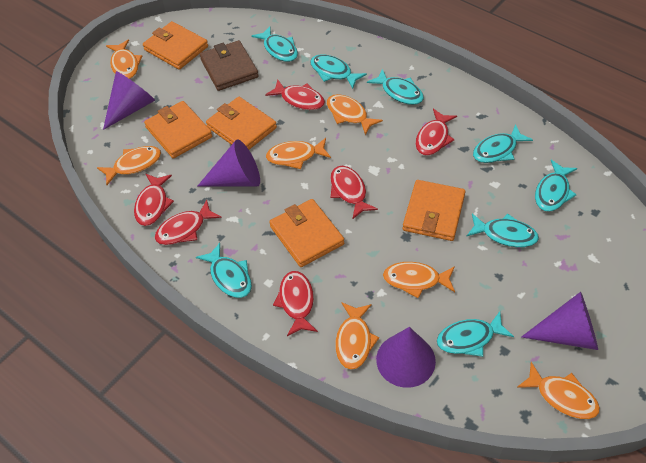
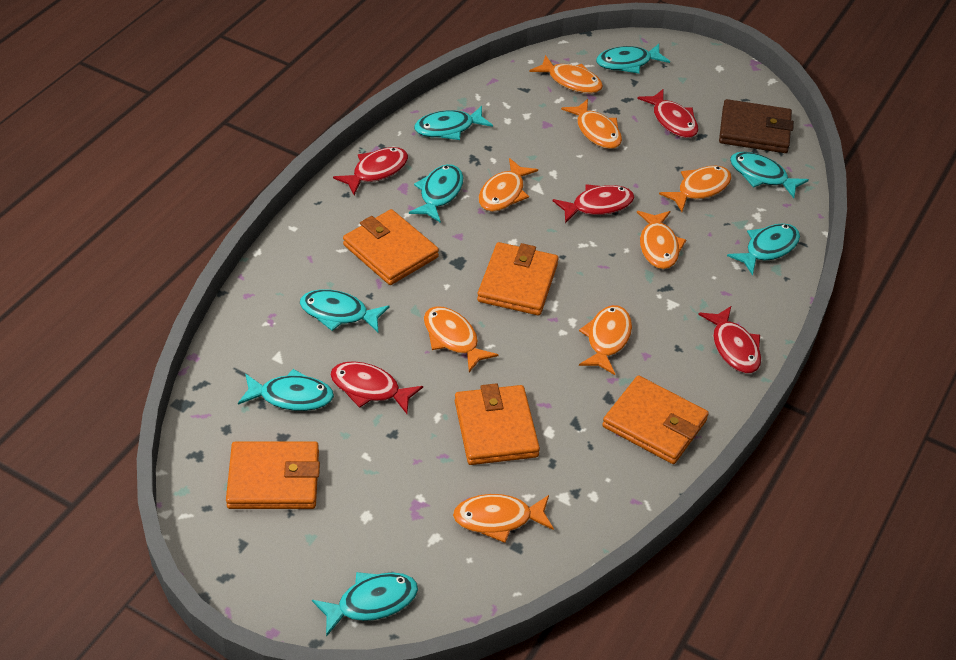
orange fish: [97,146,161,185] [106,40,142,79] [266,138,331,169] [327,94,383,135] [335,302,379,370] [383,262,455,298] [517,362,600,419] = 7 -> [424,306,498,372] [453,494,554,543] [479,158,538,212] [529,55,603,94] [561,99,622,149] [579,305,632,375] [637,211,686,269] [659,166,732,212] = 8
purple cone: [103,71,155,130] [198,140,260,187] [376,327,436,388] [521,292,598,350] = 4 -> none = 0
red fish: [134,174,174,226] [155,200,222,245] [265,79,325,110] [273,271,318,336] [330,166,378,219] [415,109,457,156] = 6 -> [330,361,423,414] [333,147,408,195] [553,184,635,223] [637,89,698,138] [698,306,761,373] = 5

